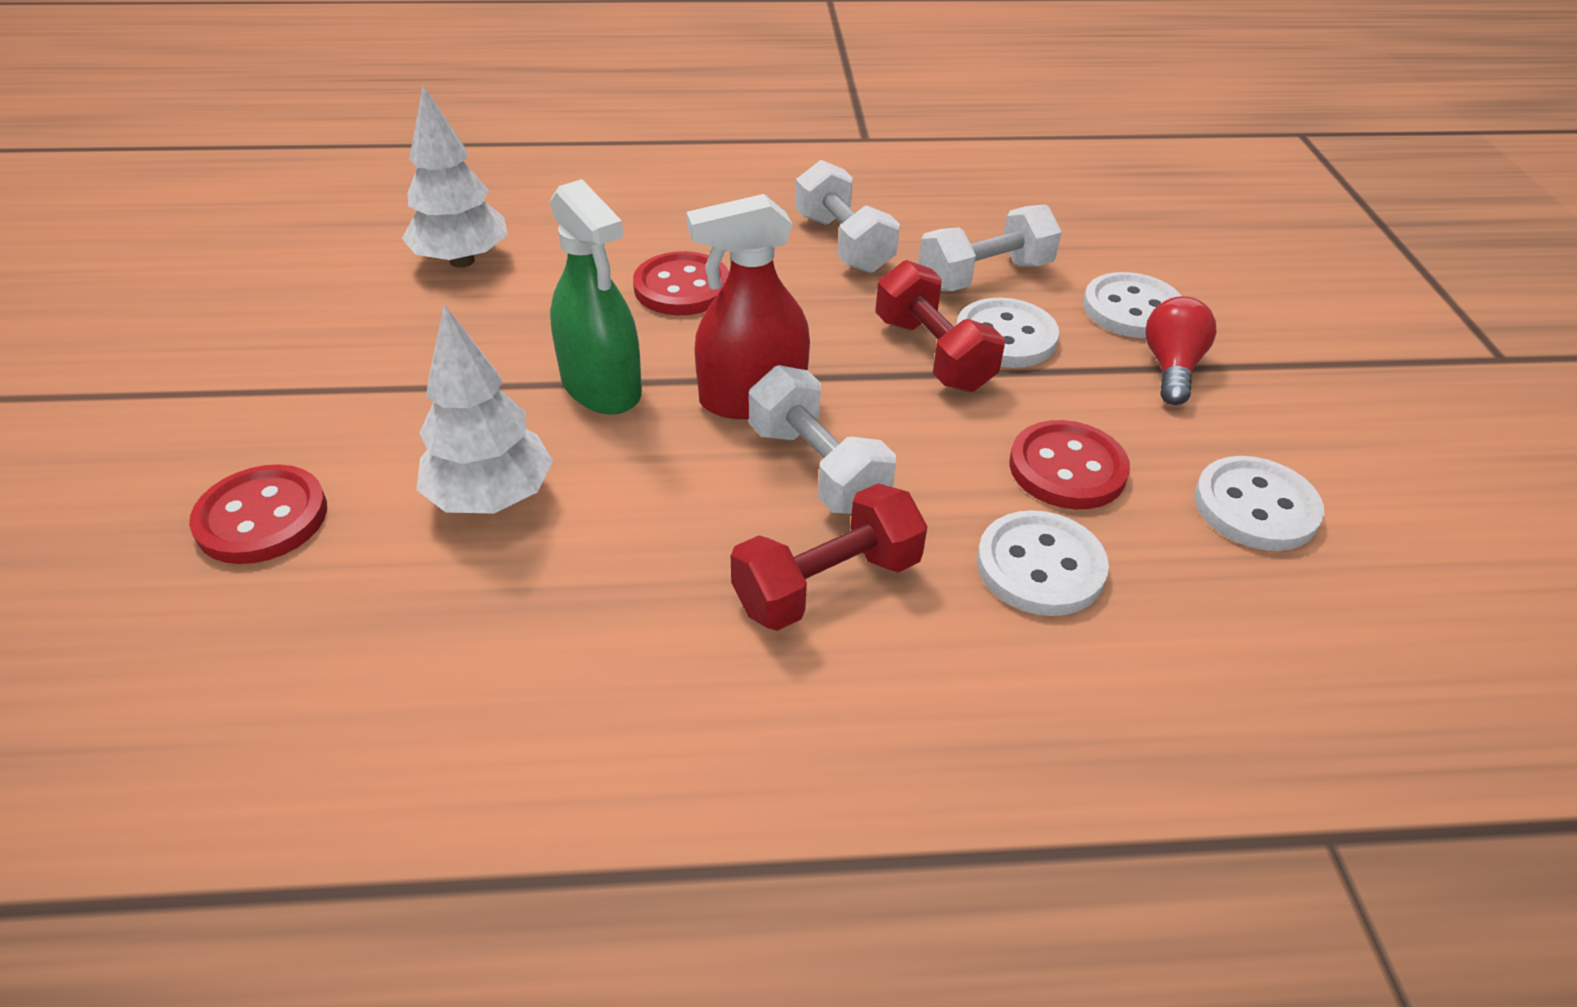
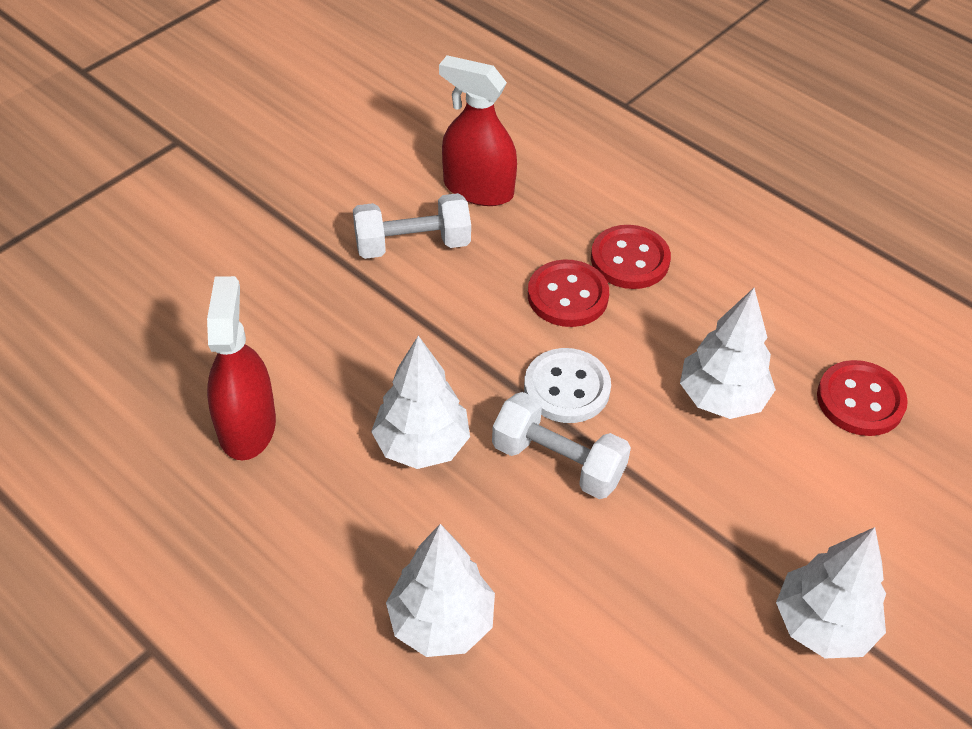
green spray bottle: [550,179,642,414] = 1 -> none = 0
red dumbbell: [731,483,928,631] [875,260,1005,392] = 2 -> none = 0
red light bulb: [1145,296,1216,405] = 1 -> none = 0
red spray bottle: [686,194,810,419] = 1 -> [207,276,276,460] [439,55,517,206] = 2
white button: [956,298,1059,368] [977,510,1109,616] [1083,272,1181,338] [1194,456,1324,551] = 4 -> [524,348,611,423] = 1
white dumbbell: [749,365,896,514] [795,160,900,273] [918,204,1062,291] = 3 -> [353,193,471,259] [492,392,631,499] = 2
white tree: [402,85,508,268] [416,304,553,514] = 2 -> [371,336,470,469] [386,524,495,657] [680,288,776,419] [776,527,886,658] = 4

